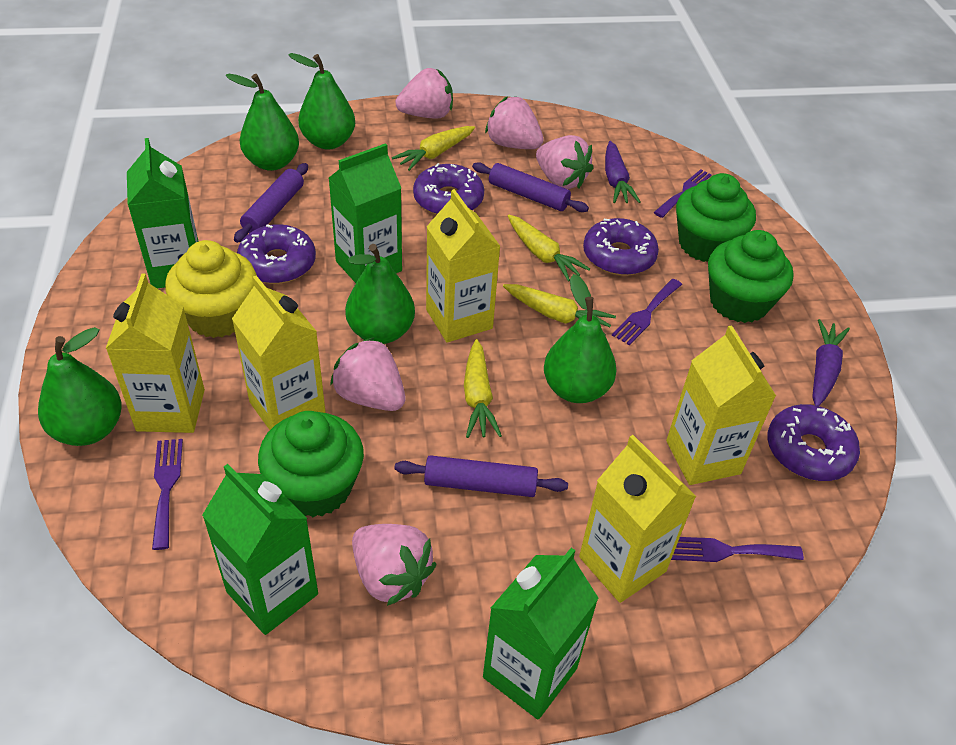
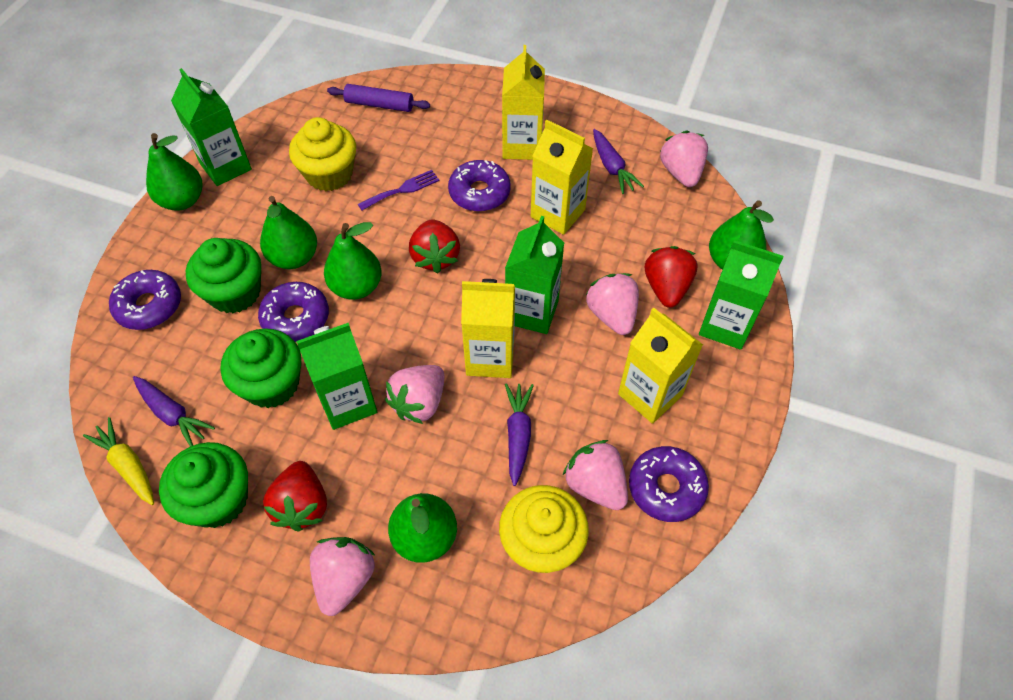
purple carrot: [605,141,641,203] [813,319,850,406] = 2 -> [133,376,215,446] [505,383,534,486] [593,129,644,194] = 3
purple fork: [152,439,183,550] [612,279,682,345] [654,169,712,218] [671,537,804,562] = 4 -> [358,170,440,210] = 1
purple rolling pin: [234,163,308,243] [395,455,568,497] [472,162,589,212] = 3 -> [327,84,430,112] = 1
red strawberry: none = 0 -> [263,461,327,532] [409,220,460,273] [645,246,697,308] = 3
yellow carrot: [392,126,475,171] [464,339,502,438] [503,284,616,336] [508,215,590,282] = 4 -> [83,417,154,505] = 1
yellow carton: [106,274,205,433] [232,276,326,430] [426,189,501,343] [579,435,696,603] [666,325,776,485] = 5 -> [461,279,515,378] [502,45,545,160] [531,120,593,235] [618,308,703,424] = 4
yellow cupcake: [165,240,257,338] = 1 -> [289,117,356,191] [499,485,589,573] = 2

